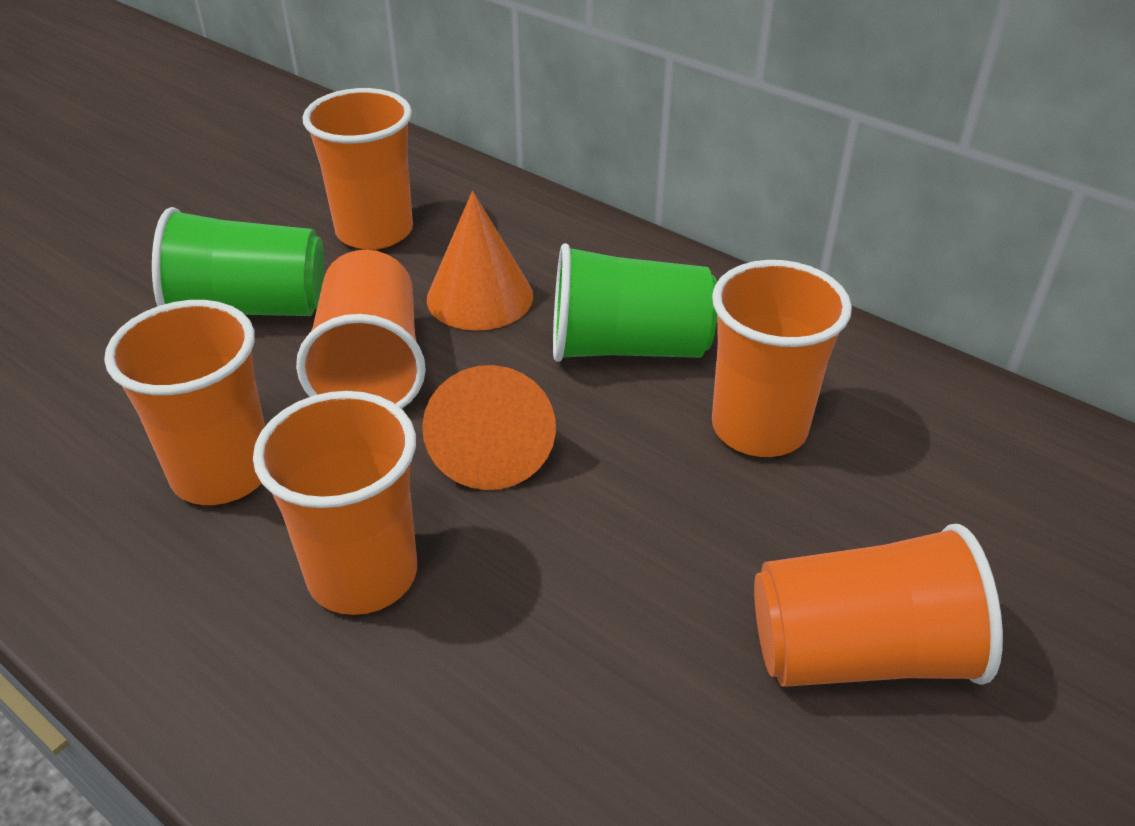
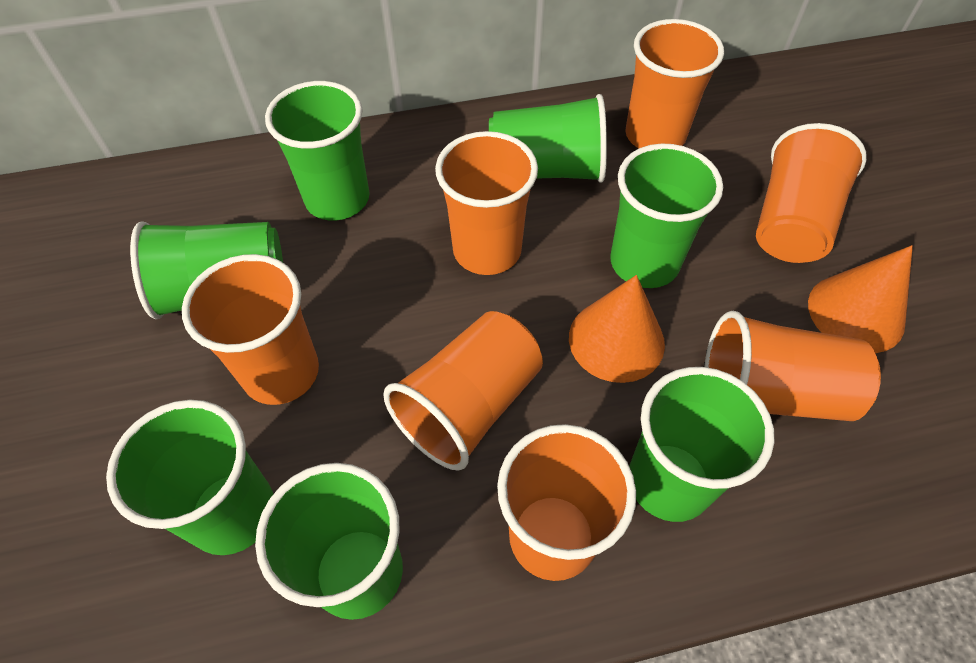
green cup: [152,207,324,316] [553,243,717,362] = 2 -> [106,400,273,555] [130,221,283,319] [255,463,403,620] [265,81,370,220] [489,94,607,183] [610,144,723,288] [629,367,774,522] = 7
orange cup: [104,300,265,505] [253,391,417,615] [296,250,426,409] [303,88,413,250] [712,260,852,457] [754,524,1003,687] = 6 -> [182,254,319,405] [383,311,543,470] [435,131,538,275] [497,424,636,581] [625,19,724,149] [705,311,881,421] [756,123,867,263] = 7

